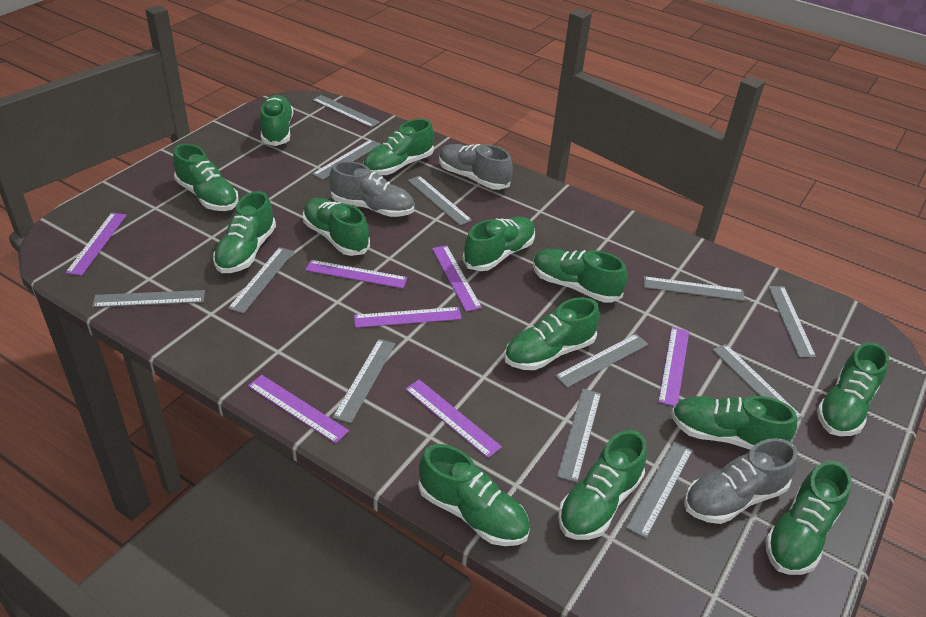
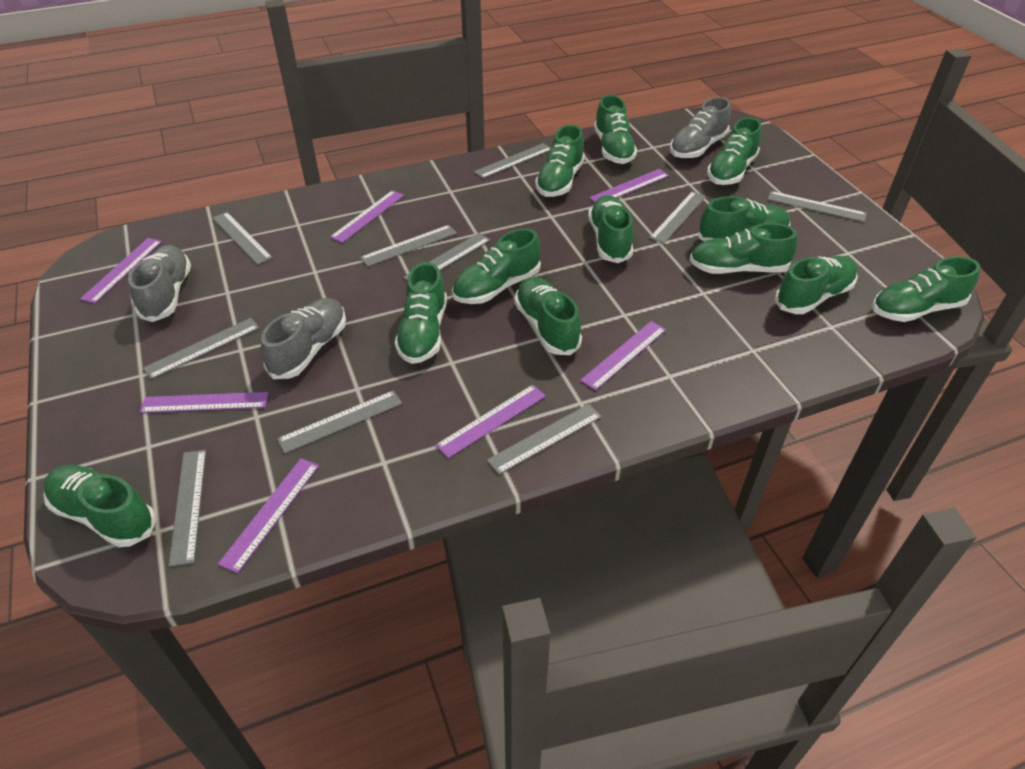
green shoe: [173,144,239,211] [213,191,276,273] [260,95,293,146] [303,198,370,256] [363,119,434,175] [418,444,530,546] [463,216,535,271] [504,297,599,370] [533,249,627,303] [558,430,647,540] [671,396,797,450] [765,461,852,575] [817,342,889,436] = 13 -> [43,465,156,547] [395,262,447,364] [452,228,541,304] [514,277,582,355] [535,125,585,197] [588,195,634,263] [594,95,637,164] [689,223,798,274] [699,196,790,241] [707,117,761,185] [775,256,858,314] [872,256,980,322] = 12
grey ruler: [92,290,205,308] [228,247,294,314] [312,95,380,128] [312,139,381,180] [333,339,396,423] [408,176,472,225] [555,334,648,388] [557,389,601,483] [626,441,693,538] [643,276,745,301] [712,344,803,421] [768,286,816,358] = 12 -> [143,318,260,379] [169,450,206,567] [212,212,273,265] [277,390,402,454] [360,225,457,267] [403,233,490,280] [474,143,551,179] [487,404,602,475] [649,191,706,244] [767,191,867,222] = 10

